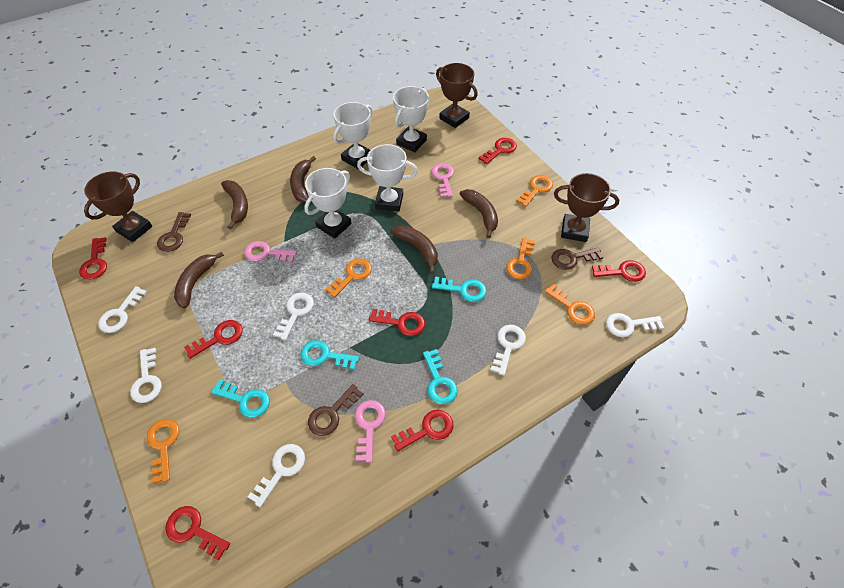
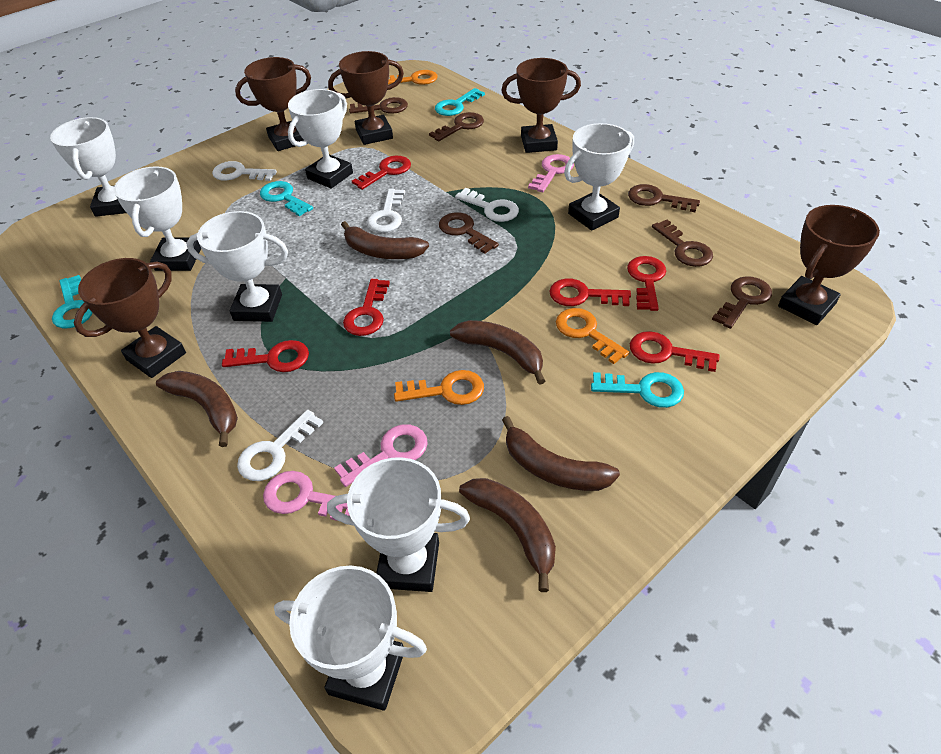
brown key: [157,212,191,252] [308,384,363,436] [551,247,604,270] = 3 -> [349,97,408,114] [429,112,484,141] [439,212,499,254] [628,184,700,212] [652,220,713,267] [712,276,772,329] = 6
brown trophy: [84,171,152,242] [436,63,478,128] [554,173,619,242] = 3 -> [74,258,186,378] [235,57,311,151] [328,51,404,145] [501,58,581,153] [778,205,880,325] = 5
orange key: [147,419,179,484] [325,258,372,298] [506,238,535,279] [516,175,553,207] [545,283,595,325] = 5 -> [388,70,438,85] [394,370,484,405] [556,308,629,364] = 3
red key: [79,237,107,280] [165,506,230,561] [184,320,243,359] [369,309,425,336] [391,410,453,451] [479,138,517,164] [592,260,646,282] = 7 -> [222,340,309,372] [343,279,390,336] [352,156,411,190] [549,278,631,306] [627,256,666,311] [630,331,719,372] = 6
white key: [98,286,147,333] [130,348,162,403] [248,444,305,507] [273,293,314,340] [490,325,526,376] [606,313,664,337] = 6 -> [212,161,277,181] [237,410,323,481] [367,189,405,233] [455,188,519,222] = 4
white trophy: [304,168,352,239] [333,102,373,169] [357,144,418,212] [393,86,429,152] = 4 -> [50,117,126,217] [114,166,201,271] [186,211,288,322] [274,565,427,711] [288,89,353,189] [327,457,470,592] [564,123,634,231] = 7

